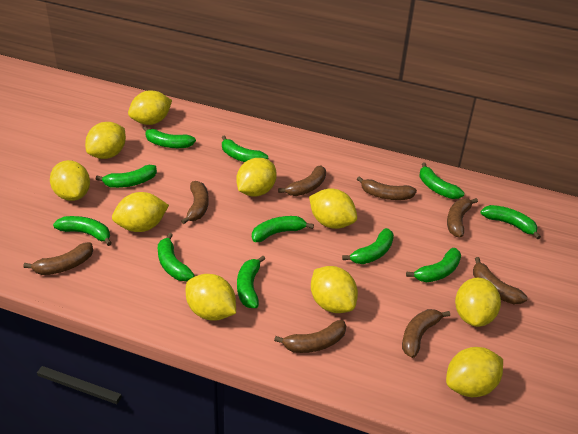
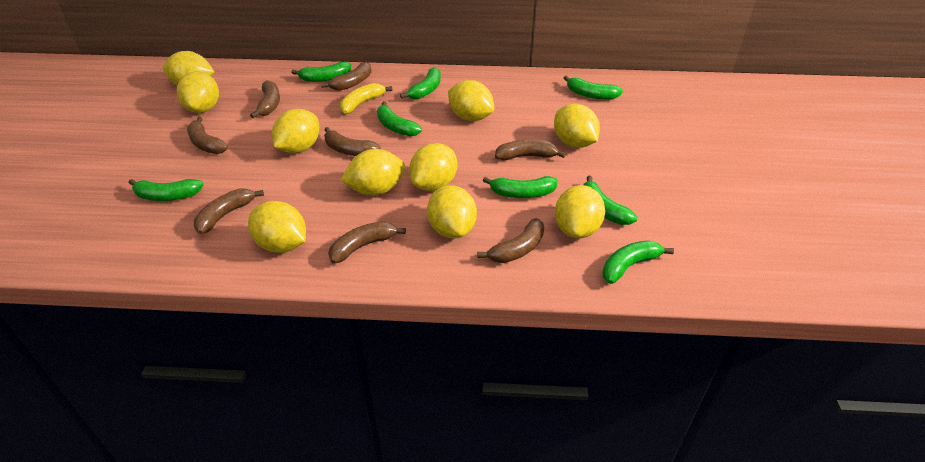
green banana: [53,216,112,246] [96,165,157,188] [143,126,196,148] [157,233,195,281] [222,136,268,162] [237,256,265,308] [252,216,314,242] [342,228,394,264] [406,248,461,282] [419,162,464,199] [480,205,541,239] = 11 -> [129,179,204,201] [291,62,351,82] [377,101,422,137] [400,67,441,99] [483,176,558,198] [564,75,623,100] [583,176,638,225] [602,240,674,284] = 8
yellow banana: none = 0 -> [340,83,392,114] = 1

